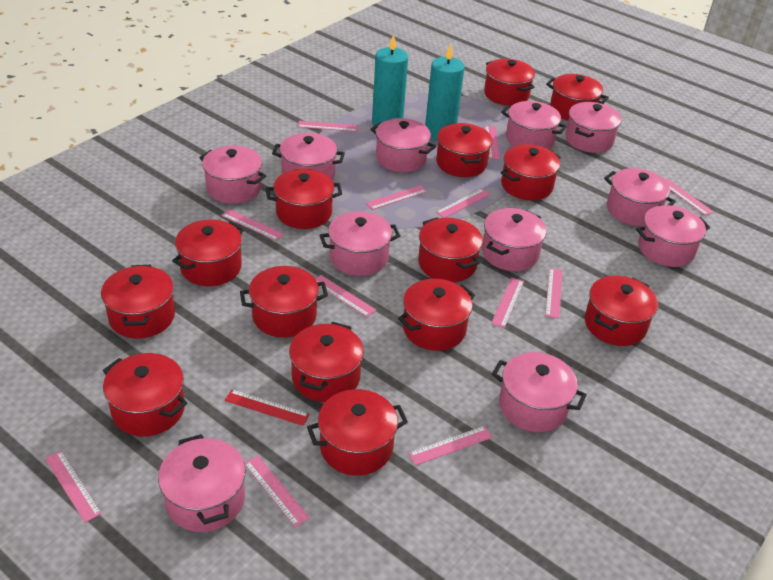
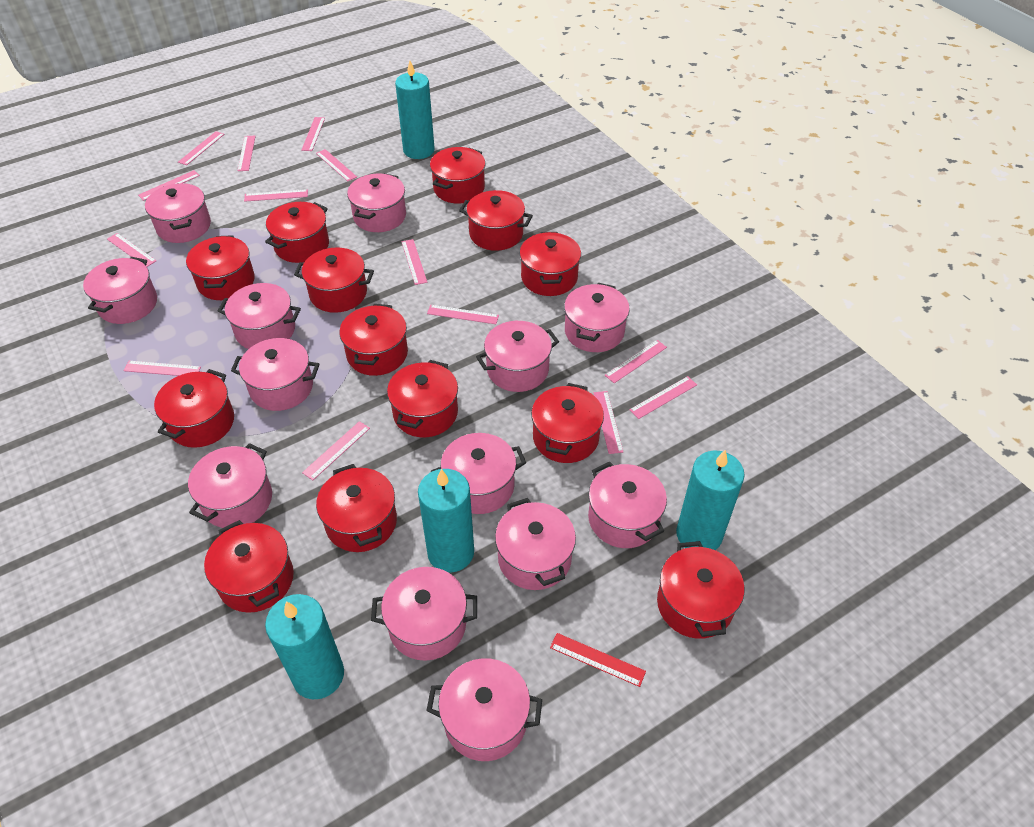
pink pot: [158,434,245,532] [199,145,266,204] [272,133,345,180] [319,211,400,276] [371,118,436,172] [482,208,547,271] [492,352,587,432] [501,101,567,149] [565,102,622,153] [604,168,676,226] [636,205,710,267] = 11 -> [83,257,157,324] [145,183,211,243] [188,443,272,528] [218,283,301,349] [231,338,319,411] [347,173,406,232] [371,567,477,661] [426,658,542,761] [431,433,526,514] [476,321,559,392] [495,498,576,590] [564,283,630,352] [588,461,667,548] = 13
pink ruler: [45,450,102,523] [221,209,284,241] [244,455,310,527] [298,121,358,132] [316,275,376,317] [366,185,427,210] [408,426,493,466] [436,189,491,218] [485,126,500,160] [491,277,524,328] [545,268,563,319] [665,178,714,216] = 12 -> [107,233,156,267] [124,361,201,376] [138,170,200,201] [178,131,225,165] [237,136,256,171] [244,189,308,202] [301,117,325,151] [302,421,370,480] [316,149,357,181] [401,239,427,285] [427,305,499,324] [594,391,623,454] [605,340,667,383] [629,376,697,419] = 14
red pot: [101,265,175,339] [103,353,187,436] [172,220,244,286] [240,266,328,338] [266,169,342,229] [289,322,364,402] [307,389,408,476] [398,279,475,351] [418,217,483,282] [436,123,492,177] [484,59,535,106] [501,144,561,200] [546,74,609,121] [585,276,658,346] = 14 -> [154,369,234,448] [186,235,255,300] [204,520,294,613] [265,202,329,263] [294,248,374,313] [316,464,397,552] [339,304,408,376] [387,360,458,437] [430,147,486,204] [459,190,533,251] [519,232,581,296] [531,383,604,463] [657,541,744,639] = 13
turquoise candle: [372,34,408,126] [425,44,465,140] = 2 -> [265,594,344,699] [395,61,435,159] [418,469,474,573] [676,450,745,550] = 4

